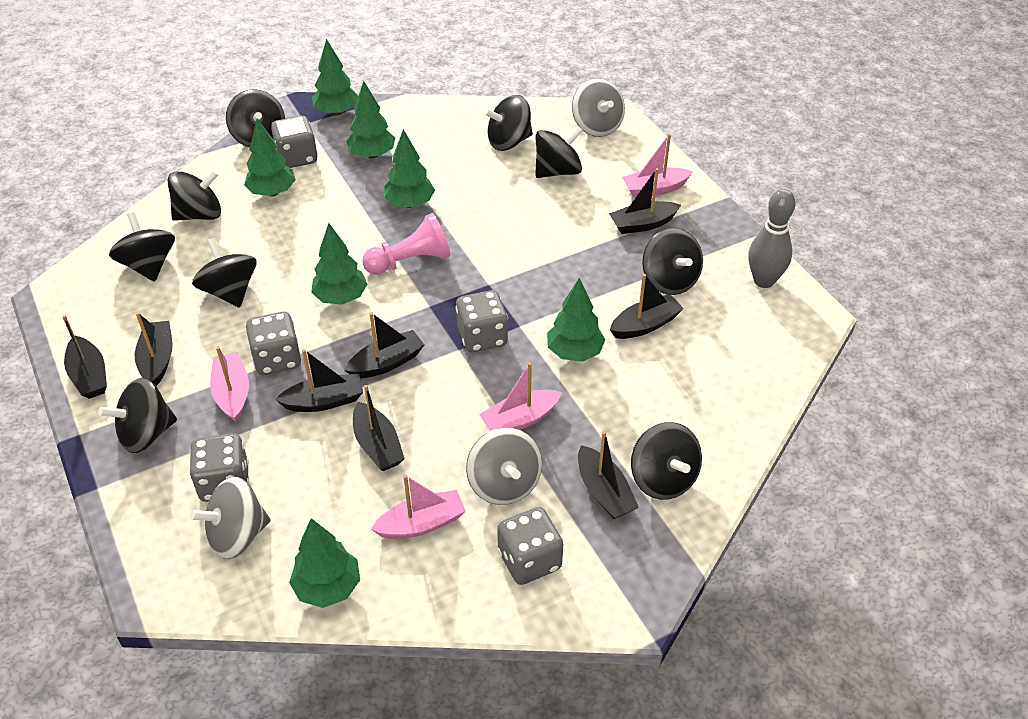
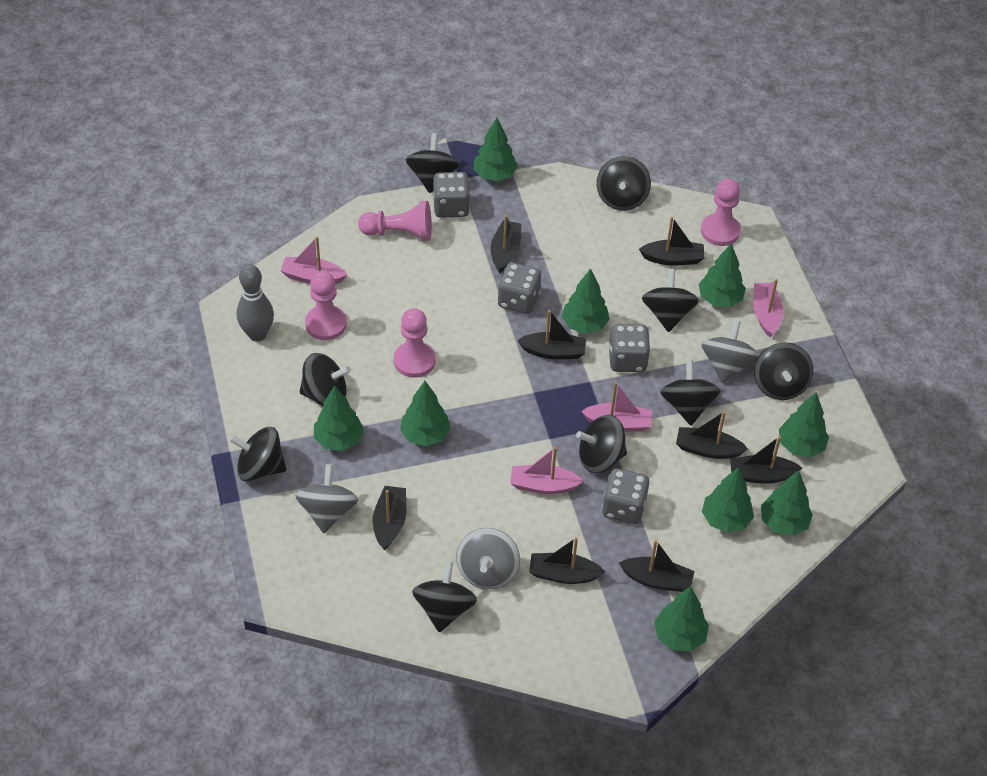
green tree: [244,118,296,196] [289,518,360,608] [311,223,367,305] [312,39,358,116] [346,81,395,159] [384,129,435,208] [547,278,605,362] = 7 -> [314,385,364,451] [400,381,451,446] [473,118,518,181] [562,268,610,334] [654,586,709,651] [698,243,746,307] [702,467,754,533] [761,470,813,536] [779,392,829,457] = 9
grey dice: [190,433,249,502] [245,312,302,375] [271,116,318,168] [456,290,508,352] [497,507,563,585] = 5 -> [433,172,470,218] [498,262,541,314] [602,468,649,524] [609,324,650,372] = 4
pink pawn: [362,213,450,275] = 1 -> [305,271,347,340] [358,201,432,241] [394,308,436,378] [701,179,741,246] = 4

